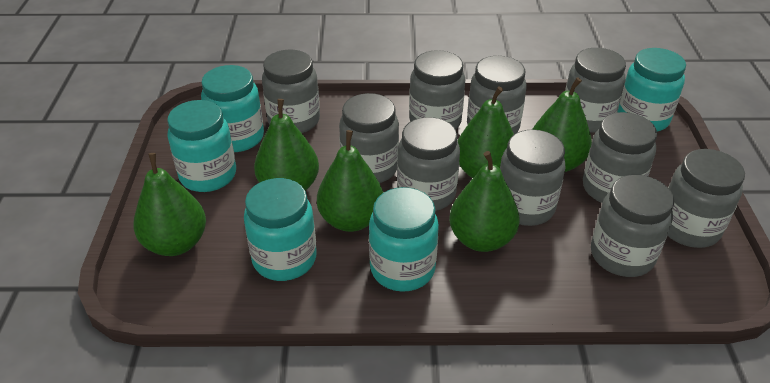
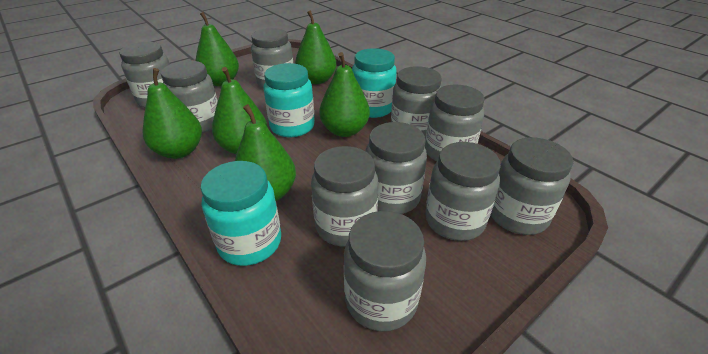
turquoise jar: [167,100,236,192] [201,65,264,152] [244,178,317,281] [369,187,439,292] [617,48,686,132] = 5 -> [201,161,281,266] [264,63,315,137] [352,48,397,118] = 3

